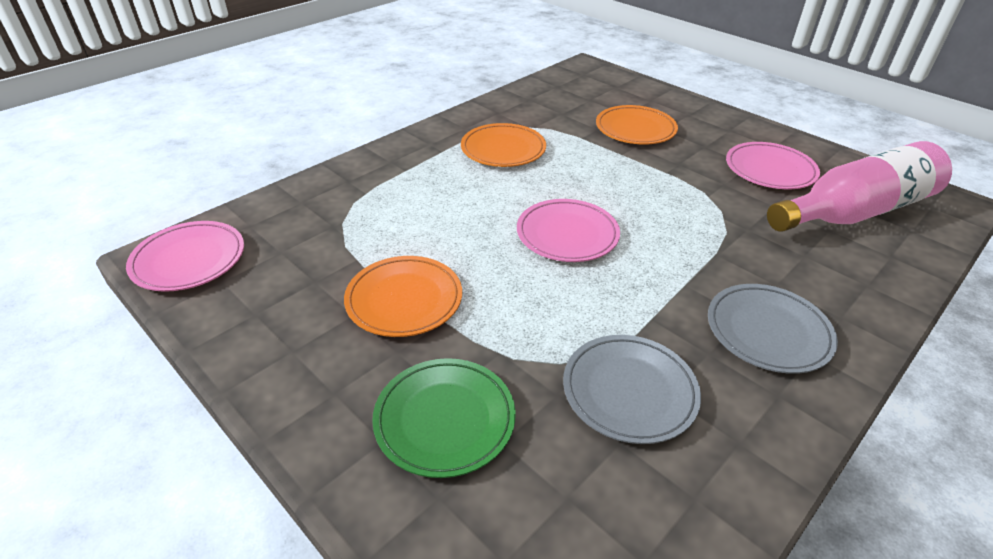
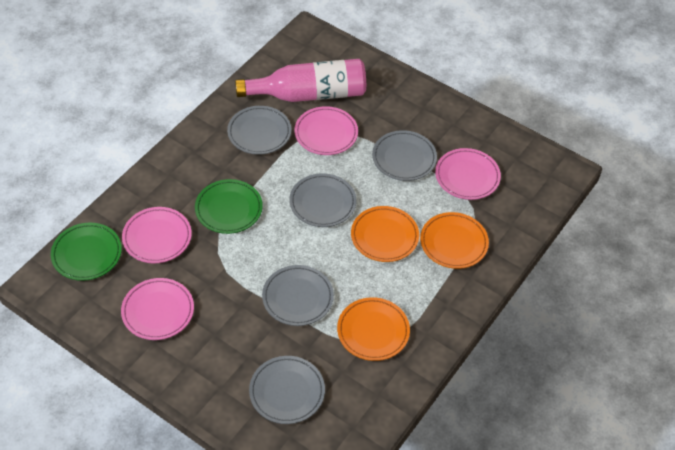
green plate: [372,358,516,478] = 1 -> [51,223,122,281] [195,179,263,234] = 2
grey plate: [563,335,701,444] [708,284,838,374] = 2 -> [227,106,291,155] [249,356,325,424] [262,265,334,326] [289,173,356,227] [372,130,437,181] = 5
pink plate: [126,221,244,292] [517,199,620,262] [726,142,820,189] = 3 -> [121,278,194,340] [122,207,192,263] [294,106,358,155] [435,148,501,200] = 4

